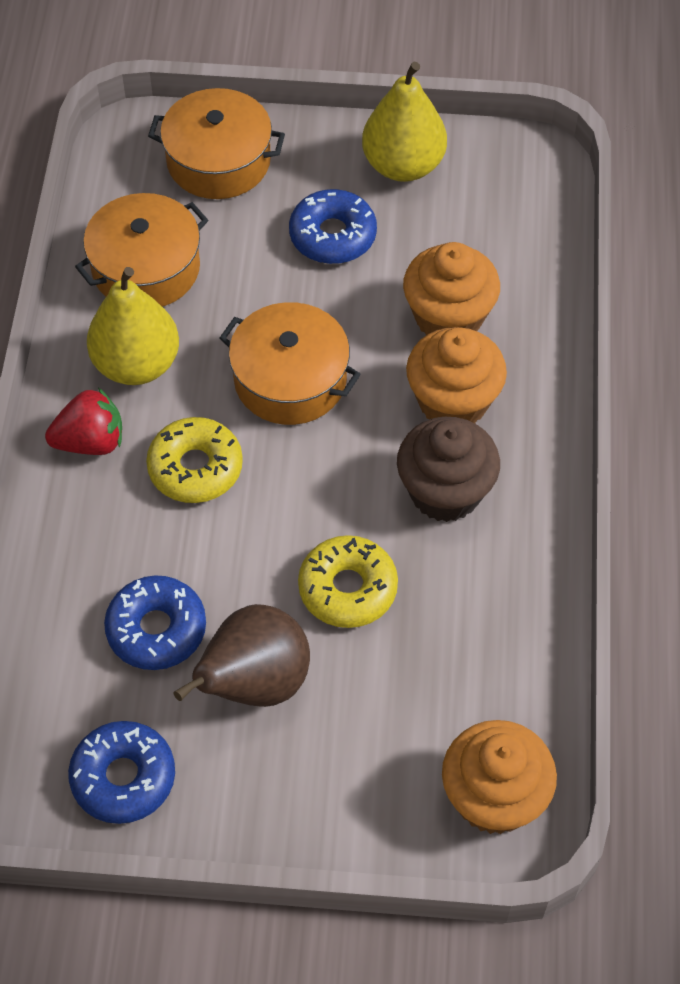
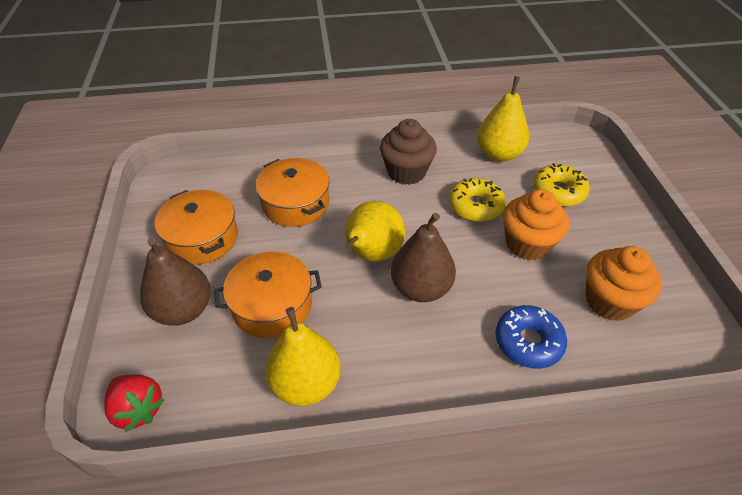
blue donut: [68,721,175,824] [104,575,206,670] [289,189,377,264] = 3 -> [495,305,567,369] = 1
brown pear: [174,604,310,707] = 1 -> [140,237,211,326] [391,213,456,302] = 2
orange cupcake: [403,242,500,335] [406,327,507,423] [442,720,557,834] = 3 -> [503,189,569,261] [586,246,662,321] = 2
yellow pear: [87,267,179,385] [362,62,447,182] = 2 -> [265,307,341,406] [345,201,405,262] [477,76,529,162] = 3

